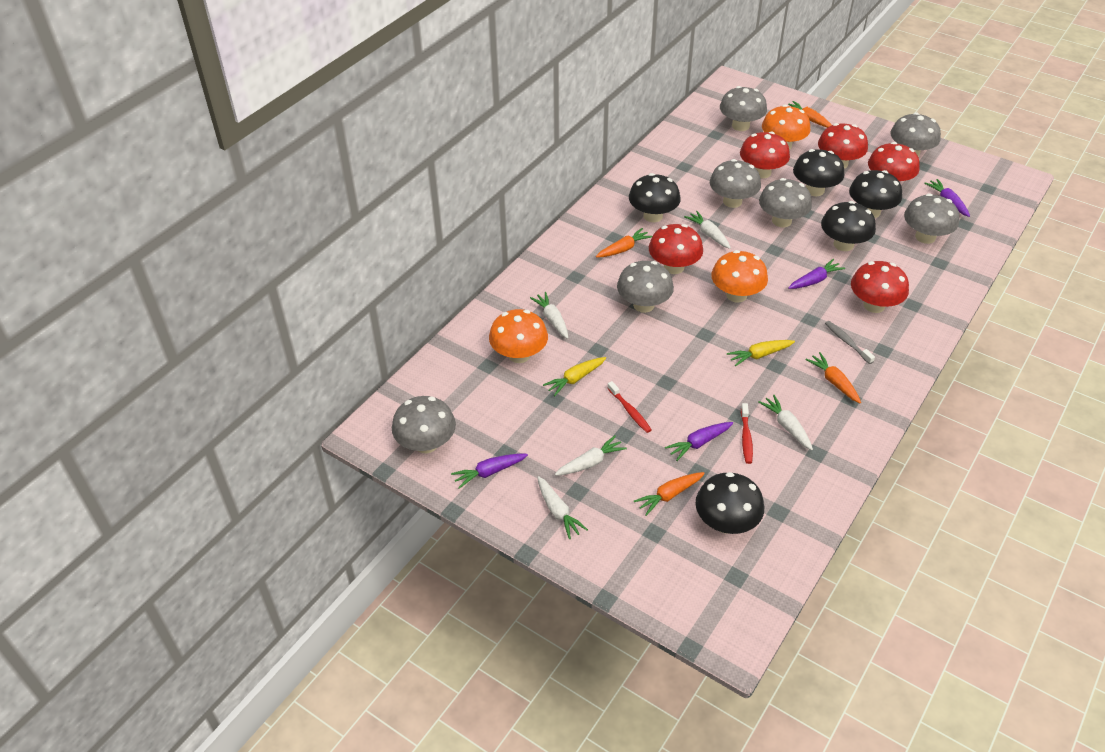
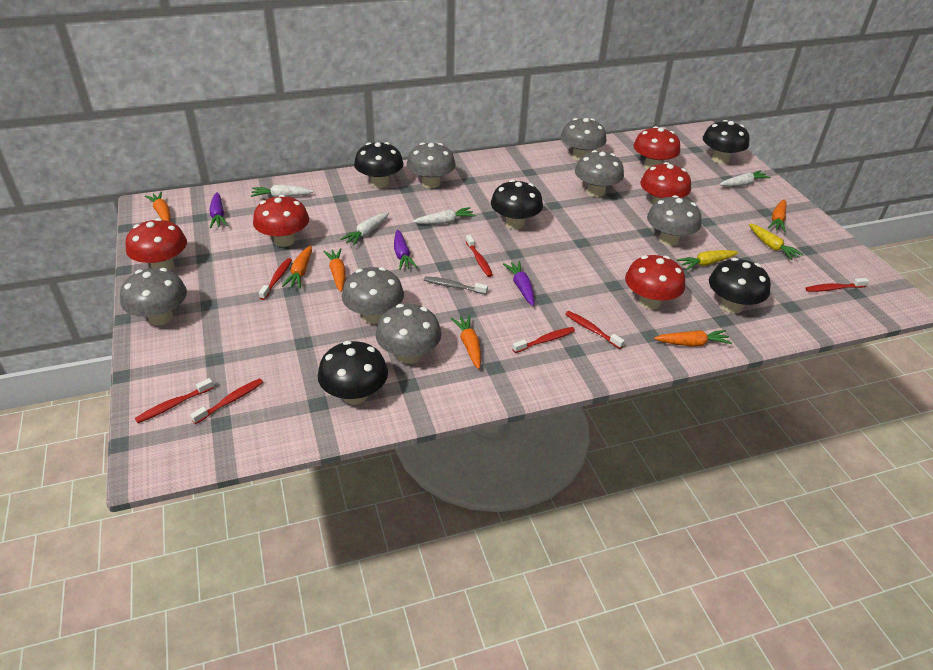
orange carrot: [596,228,652,258] [634,472,705,516] [788,101,831,128] [805,352,861,403] = 4 -> [145,192,171,221] [282,245,312,289] [323,248,346,292] [451,315,481,369] [654,330,732,347] [768,199,787,232] = 6
orange mushroom: [489,309,548,363] [711,250,768,303] [762,105,811,150] = 3 -> none = 0
purple carrot: [451,453,528,489] [665,422,733,461] [788,259,845,289] [924,179,970,217] = 4 -> [209,192,228,228] [394,230,418,270] [503,261,534,306] = 3
red toothbrush: [607,381,652,433] [741,403,753,464] = 2 -> [135,378,214,423] [190,378,263,424] [259,258,292,300] [466,235,493,277] [512,327,575,353] [565,311,625,349] [805,278,869,292] = 7
white carrot: [530,292,568,339] [537,476,588,539] [555,435,627,476] [684,211,731,249] [758,395,813,450] = 5 -> [251,185,314,197] [340,213,389,246] [413,207,476,224] [719,170,771,187] = 4

